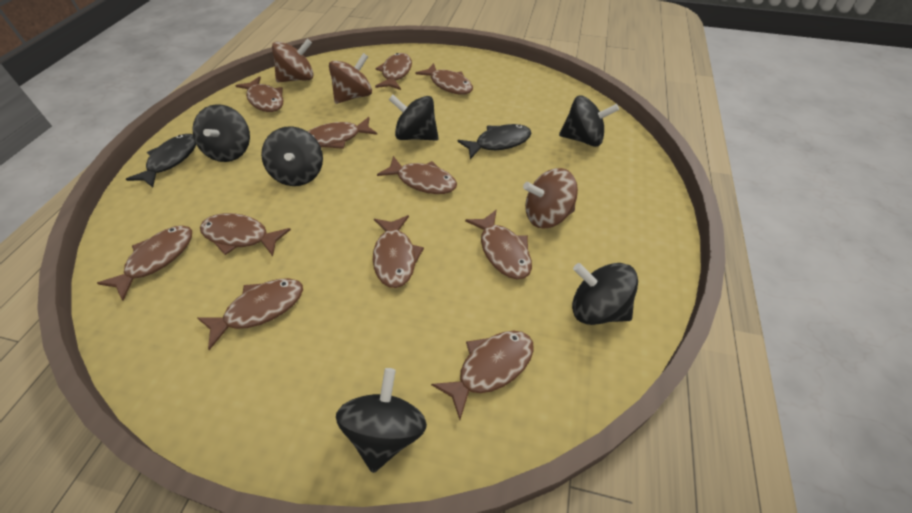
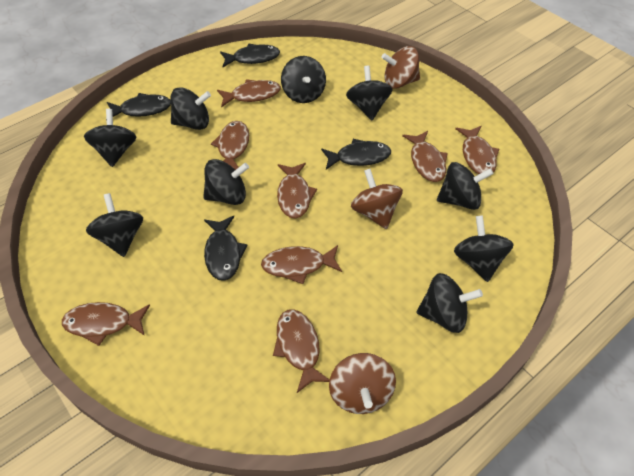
black fish: [126,134,196,188] [458,124,531,159] = 2 -> [107,93,171,117] [204,216,247,281] [220,43,280,67] [321,139,391,170] = 4
black spinning top: [192,104,250,162] [261,126,323,186] [336,368,427,473] [389,95,439,140] [559,96,619,147] [572,263,638,325] = 6 -> [84,109,137,167] [86,193,143,257] [171,87,211,130] [203,159,249,205] [281,56,326,103] [346,65,393,120] [416,273,483,333] [437,162,494,210] [454,215,514,282] = 9
brown fish: [97,225,192,300] [197,278,303,350] [200,213,291,256] [235,76,283,112] [307,117,377,149] [373,215,424,288] [375,53,412,90] [377,156,457,194] [415,63,473,95] [431,331,534,420] [465,209,532,279] = 11 -> [62,302,150,346] [211,121,249,170] [217,79,281,107] [261,245,342,284] [273,309,329,393] [277,163,317,219] [402,131,448,182] [455,126,499,174] = 8

